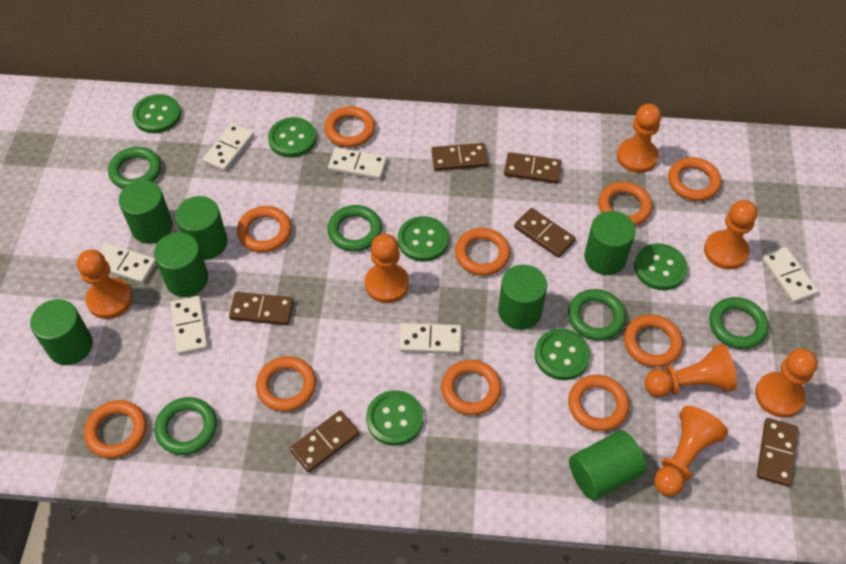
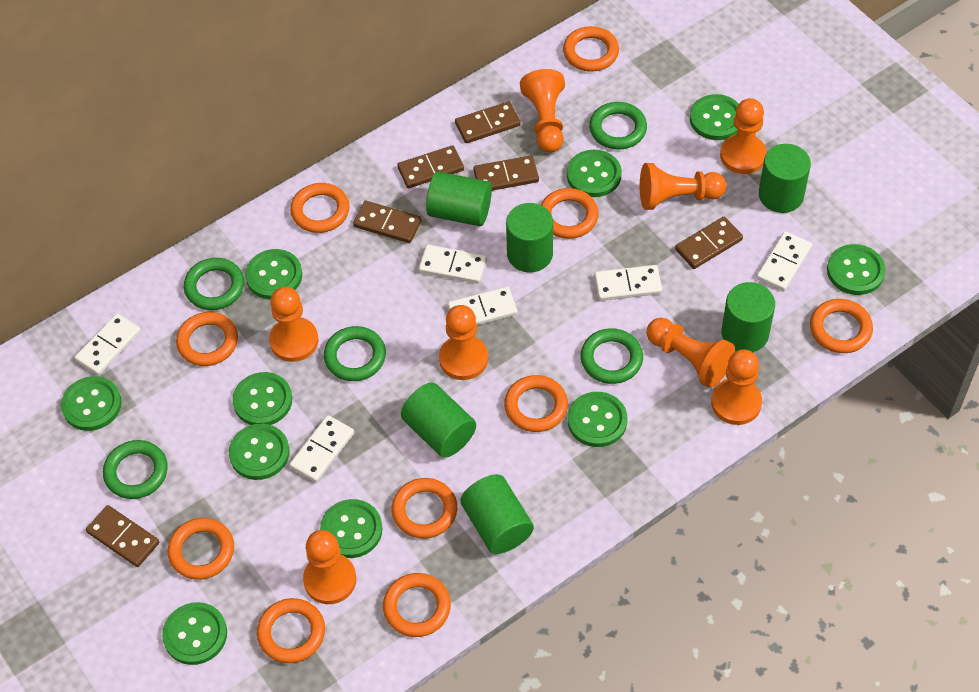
green button: [132,94,181,133] [268,117,316,158] [366,390,423,446] [398,216,449,262] [535,329,590,380] [634,243,688,290] = 6 -> [61,376,122,431] [162,602,227,665] [229,424,290,480] [233,372,292,425] [245,249,302,300] [320,499,383,558] [567,150,622,197] [568,392,628,447] [690,94,739,140] [827,244,886,295] = 10
green cylinder: [30,299,93,365] [119,180,173,244] [154,232,208,297] [175,196,228,260] [498,265,547,330] [569,430,647,501] [584,211,636,275] = 7 -> [401,383,476,458] [426,171,492,226] [461,474,534,554] [506,203,553,272] [721,282,775,352] [759,144,811,213] = 6
orange pawn: [77,249,133,319] [365,234,409,303] [617,104,662,173] [644,344,737,397] [654,406,728,496] [704,200,757,270] [755,348,818,418] = 7 -> [269,287,318,362] [303,530,356,604] [439,305,488,380] [520,69,565,152] [640,163,726,210] [646,318,735,388] [711,349,762,425] [720,98,767,174] = 8

